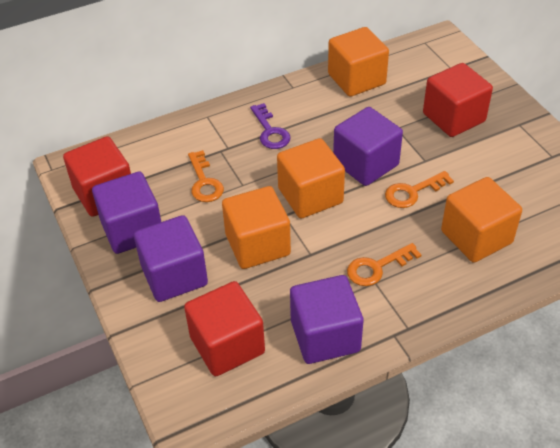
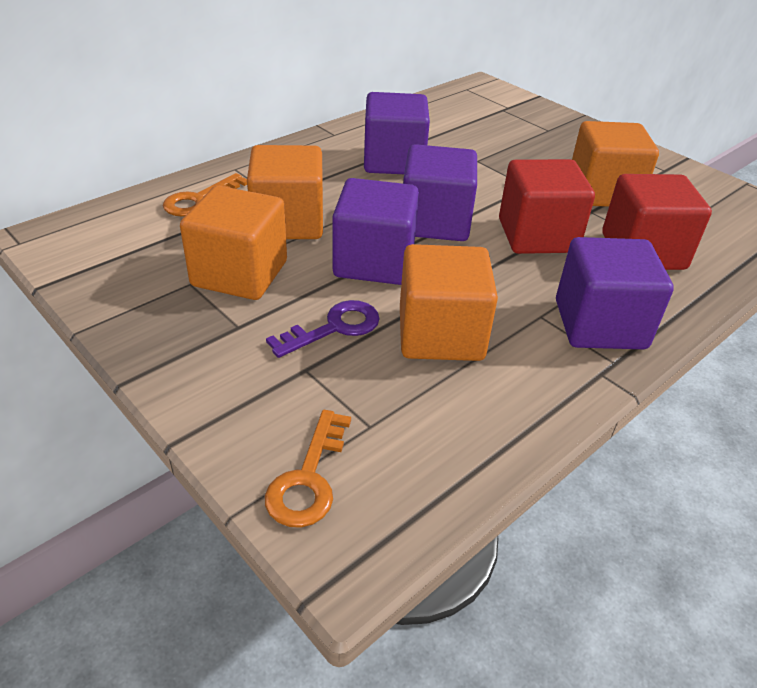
orange key: [188,150,224,202] [347,243,421,286] [385,171,454,208] = 3 -> [163,173,247,217] [265,410,351,528] = 2
red cube: [63,136,131,217] [184,281,265,376] [423,63,493,137] = 3 -> [499,159,595,254] [602,174,712,270] = 2

